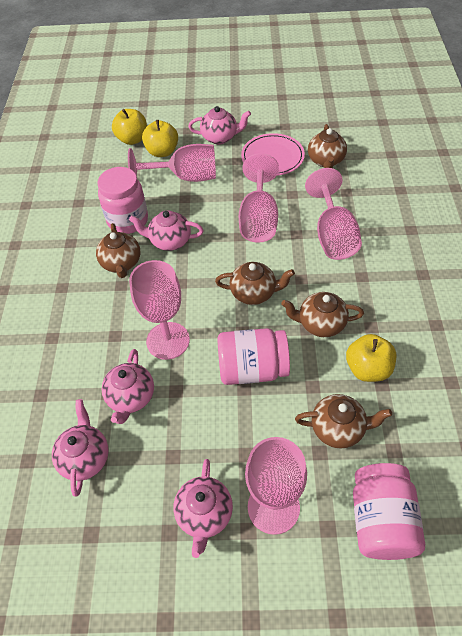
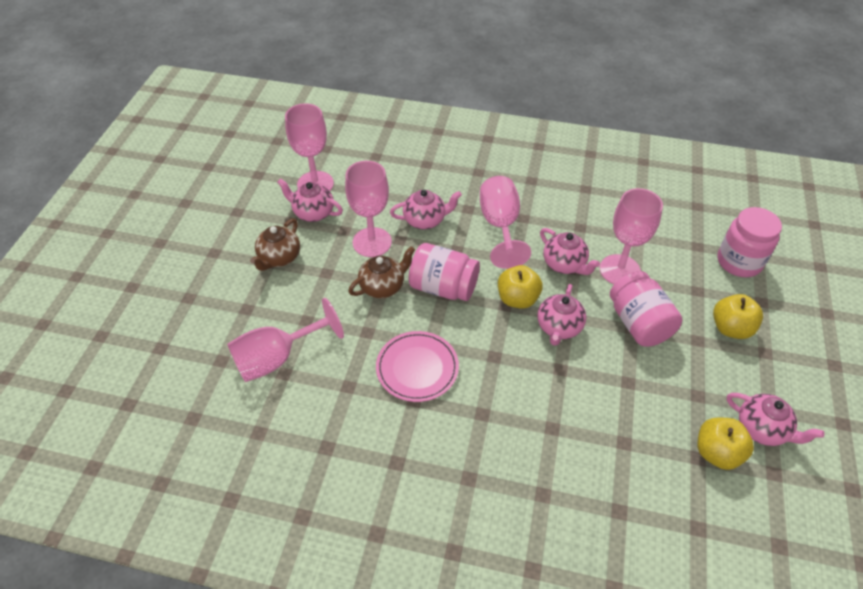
brown teapot: [96,223,141,278] [215,262,295,305] [281,292,364,337] [295,394,392,449] [308,124,347,168] = 5 -> [250,219,300,271] [348,246,415,298] = 2

